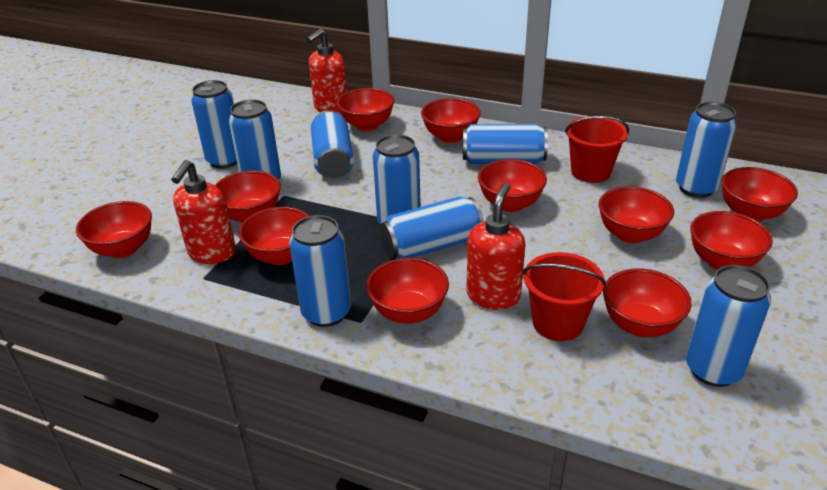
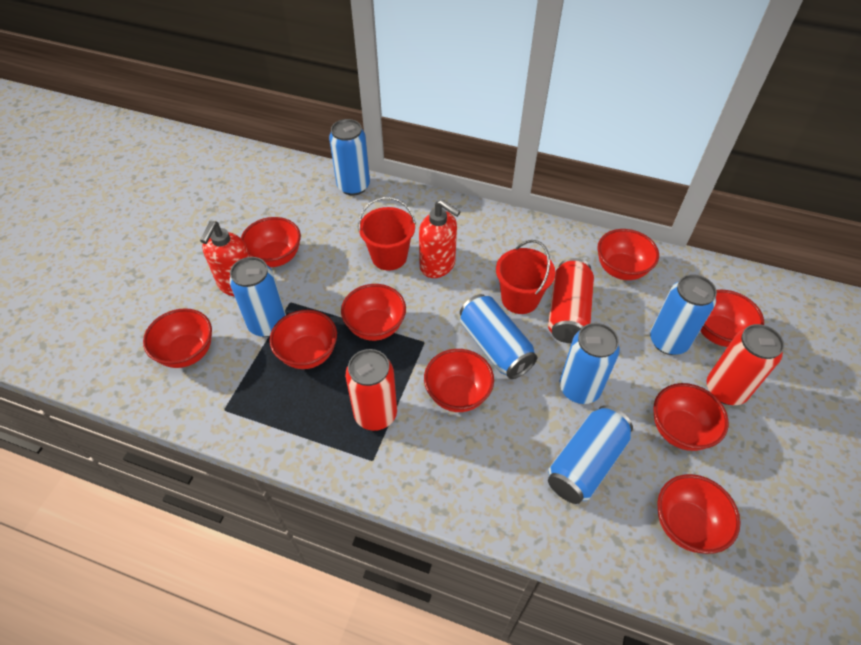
blue can: [191,80,237,169] [229,99,281,180] [289,215,351,327] [310,110,354,178] [373,134,421,225] [380,197,484,259] [463,124,548,164] [676,102,737,198] [686,265,771,387] = 9 -> [229,257,286,337] [329,119,370,196] [460,294,537,379] [548,405,633,504] [560,323,620,404] [650,274,717,355] = 6
red bowl: [76,201,152,258] [215,171,281,223] [239,207,309,265] [337,88,395,131] [366,258,449,324] [421,98,481,143] [478,159,547,212] [599,186,674,244] [603,268,692,337] [690,211,773,270] [722,167,798,222] = 11 -> [143,308,212,368] [241,217,301,267] [269,310,337,369] [341,284,406,341] [424,349,494,412] [597,229,659,280] [653,383,729,451] [657,474,741,554] [700,290,764,347] = 9
red can: none = 0 -> [345,349,397,431] [548,258,594,343] [707,324,784,405] = 3
red soap dispenser: [171,160,236,264] [306,28,347,114] [466,183,525,310] = 3 -> [200,221,250,296] [419,199,461,278] = 2

